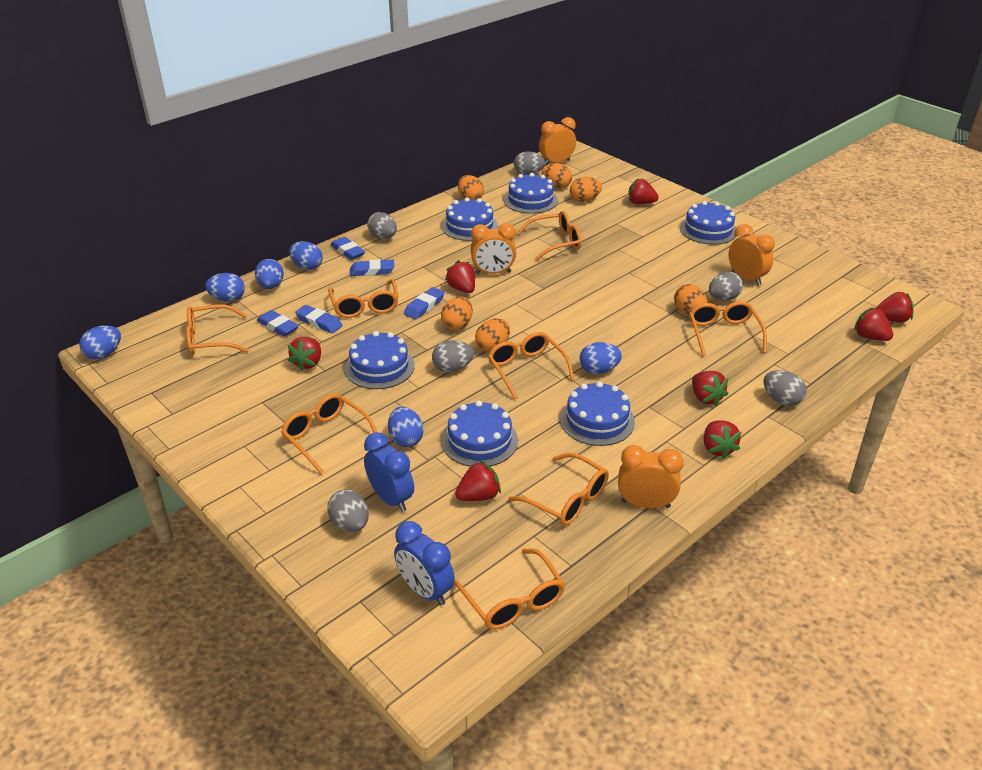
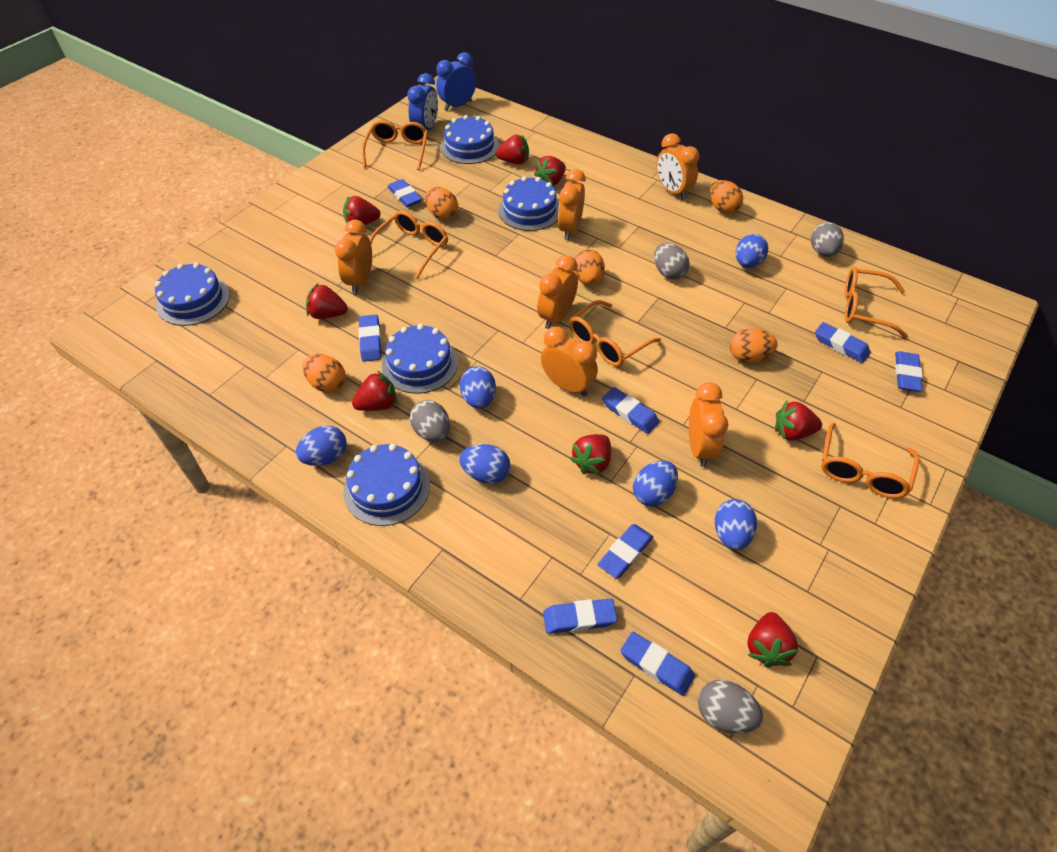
blue cake: [345,331,415,389] [442,197,498,241] [442,400,518,467] [504,173,558,214] [560,381,635,446] [680,201,736,245] = 6 -> [155,263,230,326] [343,444,430,526] [382,324,458,394] [441,115,499,164] [498,176,559,231] = 5
blue eraser: [257,310,299,336] [295,305,343,333] [330,237,365,260] [350,259,394,276] [404,287,445,320] = 5 -> [358,315,382,362] [388,179,422,207] [543,598,617,634] [598,524,653,578] [602,387,659,434] [620,632,695,696] [815,322,871,363] [895,351,923,392] = 8
grey egg: [327,489,369,532] [367,212,397,239] [432,340,474,372] [514,151,545,175] [709,272,743,301] [764,370,807,406] = 6 -> [410,400,450,442] [654,243,690,280] [698,680,763,734] [811,222,844,257] = 4
orange clock: [471,223,516,274] [539,117,576,166] [618,445,684,509] [728,224,775,286] = 4 -> [335,220,372,294] [537,255,578,329] [541,326,598,397] [558,169,586,240] [656,133,699,200] [689,382,728,467] = 6
orange egg: [441,296,473,330] [458,175,484,200] [475,318,510,352] [542,163,572,188] [570,177,602,202] [674,284,708,315] = 6 -> [302,354,346,393] [425,187,458,220] [574,249,605,285] [710,180,743,214] [730,328,777,363] = 5
orange glasses: [186,304,249,355] [281,394,377,474] [328,279,399,318] [454,549,565,630] [488,332,574,399] [508,453,609,526] [517,211,582,261] [689,301,767,356] = 8 -> [362,120,428,170] [370,211,448,279] [569,300,661,366] [821,422,919,498] [845,267,908,338] = 5

